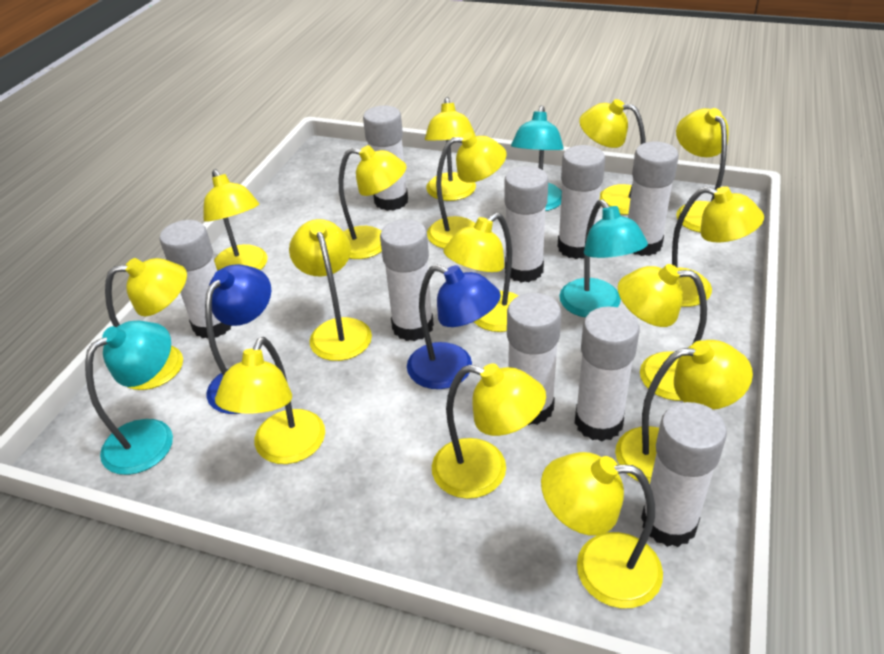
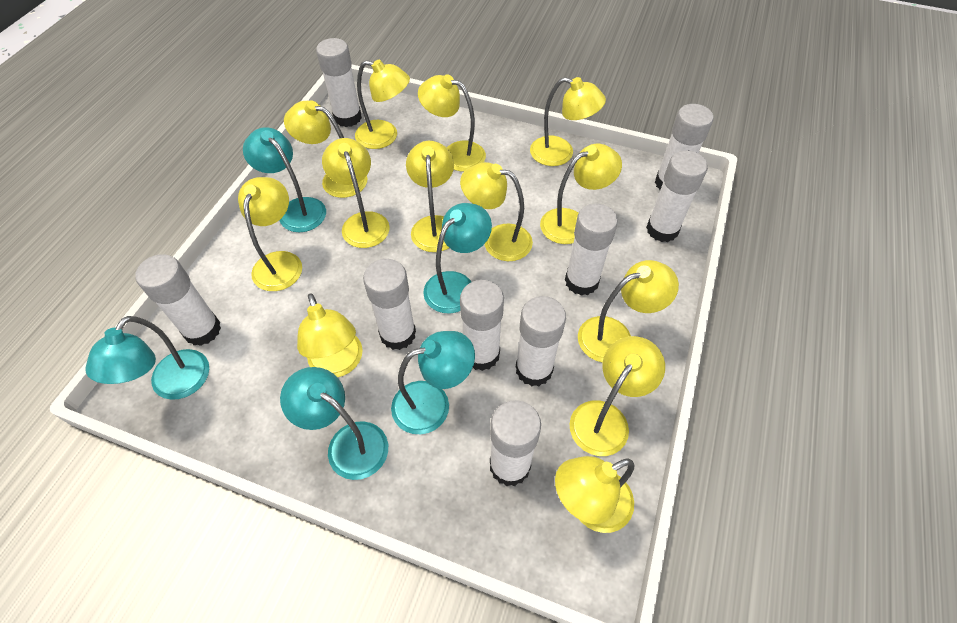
blue lamp: [205,264,271,414] [407,265,501,389] = 2 -> none = 0
turquoise lamp: [85,321,173,475] [511,105,564,211] [559,200,648,317] = 3 -> [86,316,209,400] [243,127,326,232] [280,367,388,480] [391,331,475,434] [423,203,492,314] = 5
yellow lamp: [105,258,187,390] [203,169,268,271] [215,337,325,464] [289,219,372,361] [339,145,406,259] [425,97,476,201] [427,132,507,249] [432,363,546,499] [444,213,518,332] [541,452,663,608] [579,99,646,215] [615,340,753,484] [618,264,707,401] [672,186,764,307] [676,108,729,232] = 15 -> [238,177,302,291] [284,100,367,198] [297,293,363,377] [322,138,390,248] [355,60,410,149] [406,141,454,252] [418,75,486,171] [460,162,533,261] [530,77,606,166] [540,144,622,244] [555,456,634,533] [570,336,665,456] [578,260,679,363] = 13

